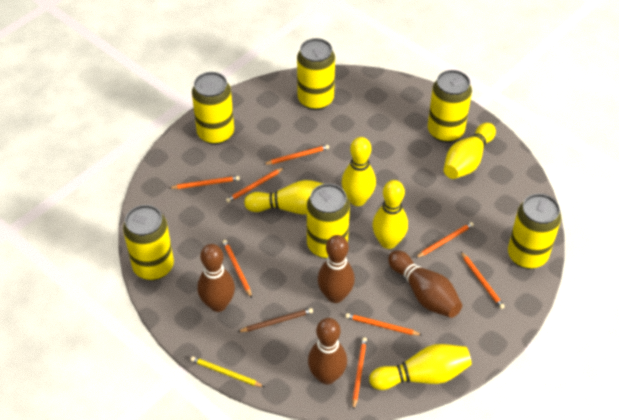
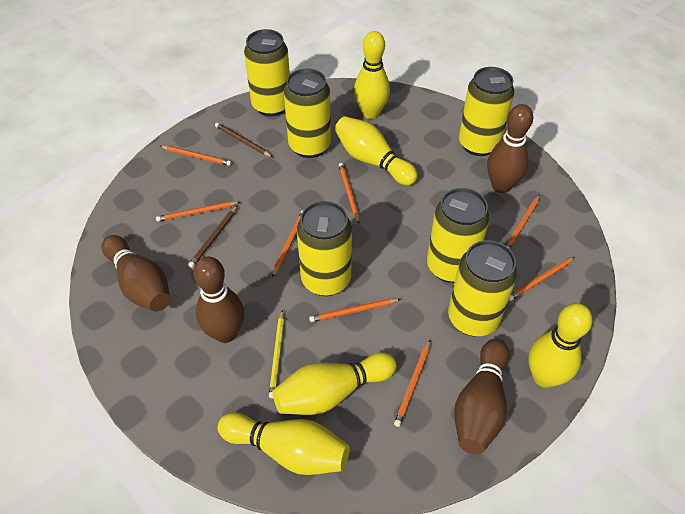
brown pencil: [238,308,313,332] = 1 -> [188,205,238,268] [215,123,273,157] = 2

